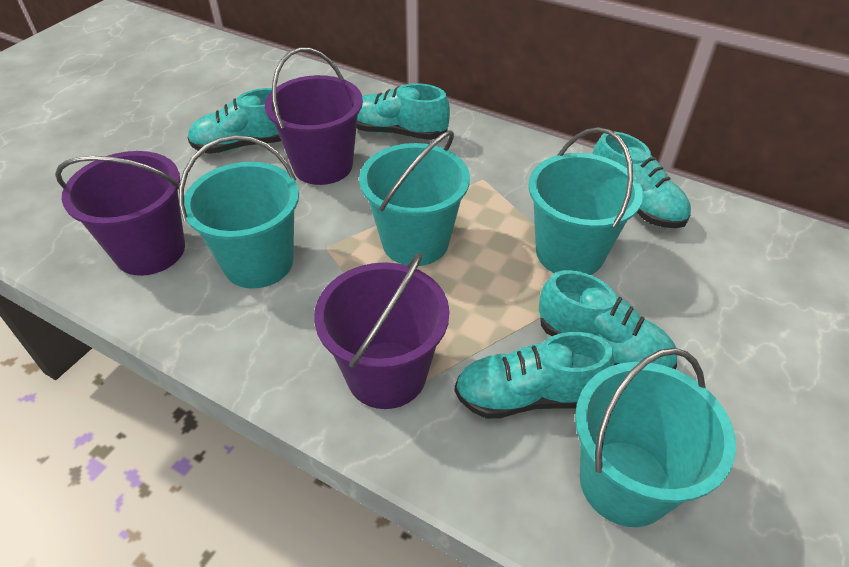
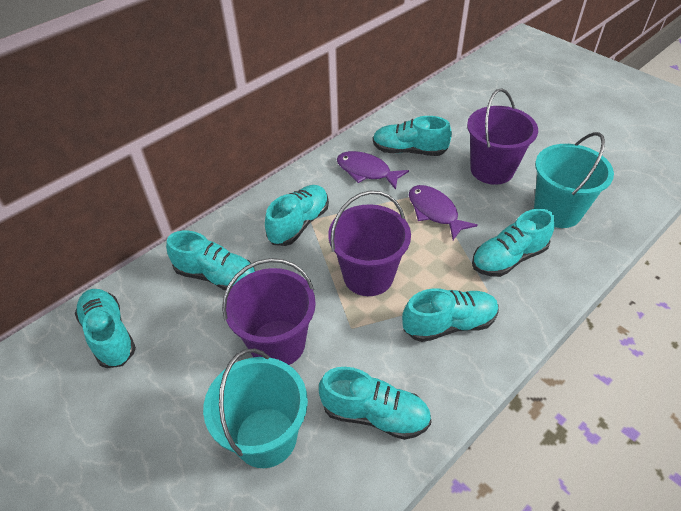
purple fish: none = 0 -> [337,151,409,190] [409,185,477,240] = 2
turquoise bucket: [179,135,299,289] [359,130,470,266] [528,127,643,275] [575,348,736,527] = 4 -> [203,348,308,468] [534,132,614,228] = 2
turquoise shoe: [187,88,281,154] [357,83,450,140] [455,332,614,419] [539,270,677,369] [593,131,691,228] = 5 -> [75,289,136,368] [166,231,255,291] [265,185,329,246] [319,367,432,440] [373,116,452,156] [402,288,499,342] [472,209,555,277] = 7

